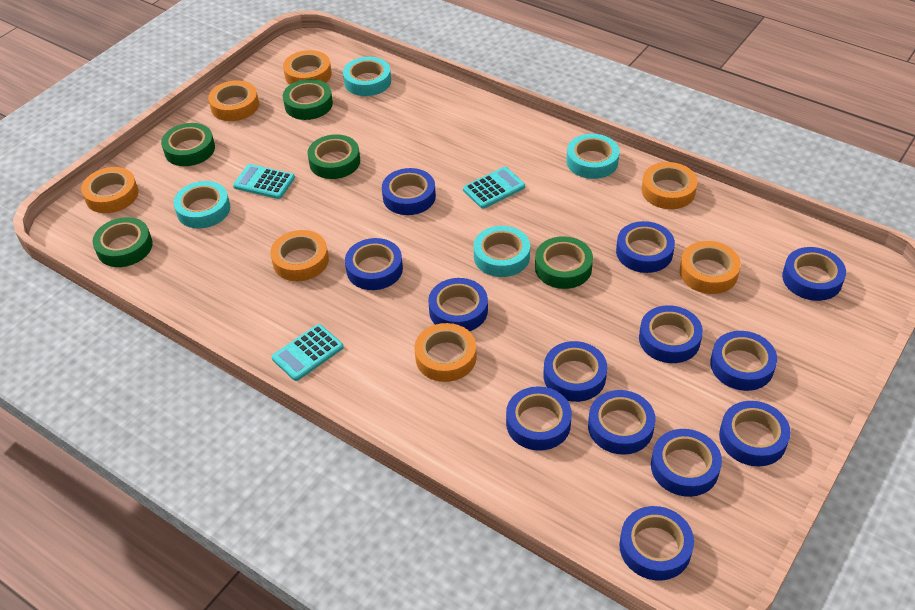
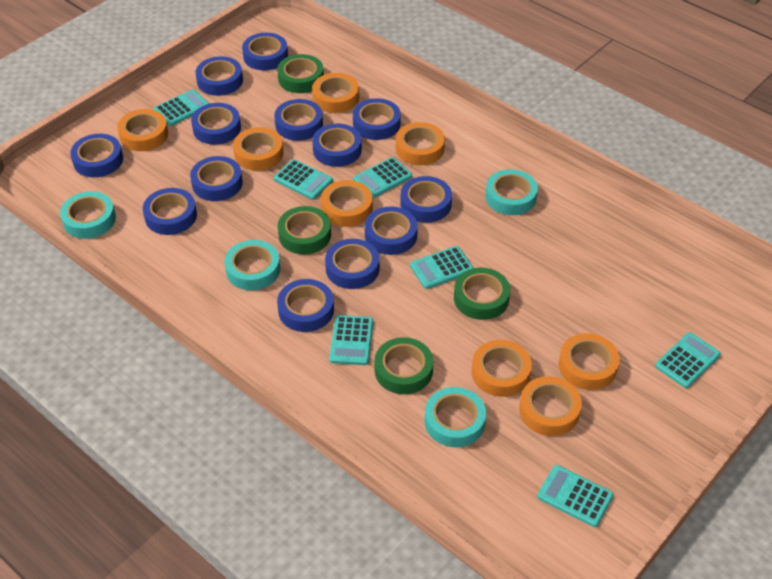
green tape: [92,217,153,267] [161,123,215,166] [283,79,333,120] [307,134,360,179] [535,236,593,289] = 5 -> [277,54,324,93] [278,206,331,254] [374,337,433,394] [454,268,510,320] = 4
orange tape: [81,167,139,213] [208,81,259,121] [270,230,329,281] [283,50,332,85] [415,323,477,382] [642,162,697,209] [679,241,741,294] = 7 -> [117,109,168,151] [233,127,283,171] [312,73,359,113] [321,180,373,227] [396,122,445,165] [472,340,532,397] [519,376,582,436] [559,333,620,390] = 8
turquoise calculator: [233,164,295,199] [272,324,344,381] [463,167,525,209] = 3 -> [153,89,209,126] [274,159,333,200] [329,315,373,365] [353,157,412,198] [410,246,474,289] [537,465,614,527] [655,332,721,388] = 7

